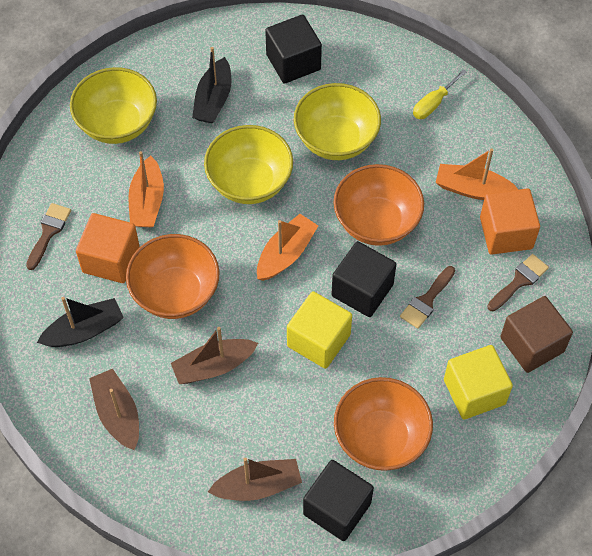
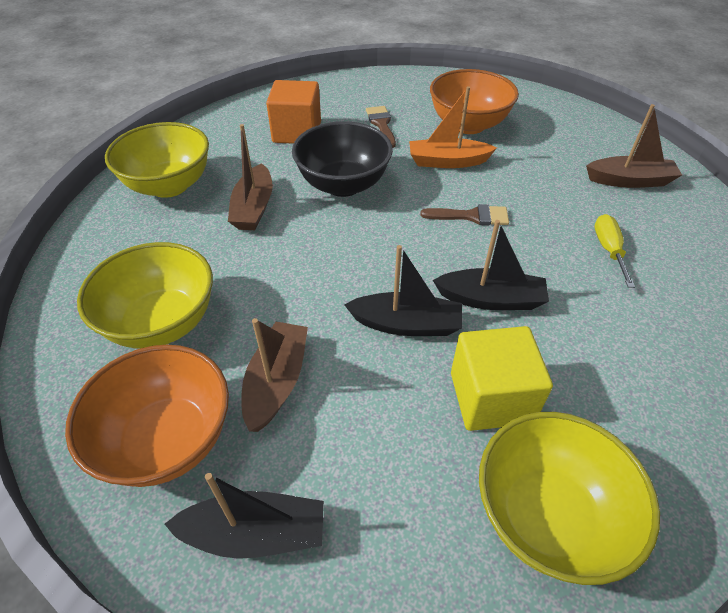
black boat: [37,297,124,347] [192,47,231,124] = 2 -> [164,473,324,559] [345,245,462,336] [433,220,549,310] = 3
black bowl: none = 0 -> [292,121,393,197] = 1
black cube: [265,15,322,84] [303,460,374,541] [331,241,396,317] = 3 -> none = 0
brown brush: [26,203,71,270] [400,266,455,329] [487,254,549,311] = 3 -> [366,106,396,148] [420,204,509,225] = 2
brown cube: [500,296,573,373] = 1 -> none = 0
orange boat: [128,151,164,227] [257,214,318,281] [435,148,518,200] = 3 -> [409,86,497,168] = 1
orange bowl: [126,234,220,319] [333,164,424,246] [334,377,433,471] = 3 -> [65,345,229,487] [430,69,519,134] = 2
orange cube: [76,213,140,283] [480,188,540,255] = 2 -> [266,80,321,144] = 1
yellow cube: [287,291,352,369] [444,345,513,420] = 2 -> [451,326,553,431] = 1

